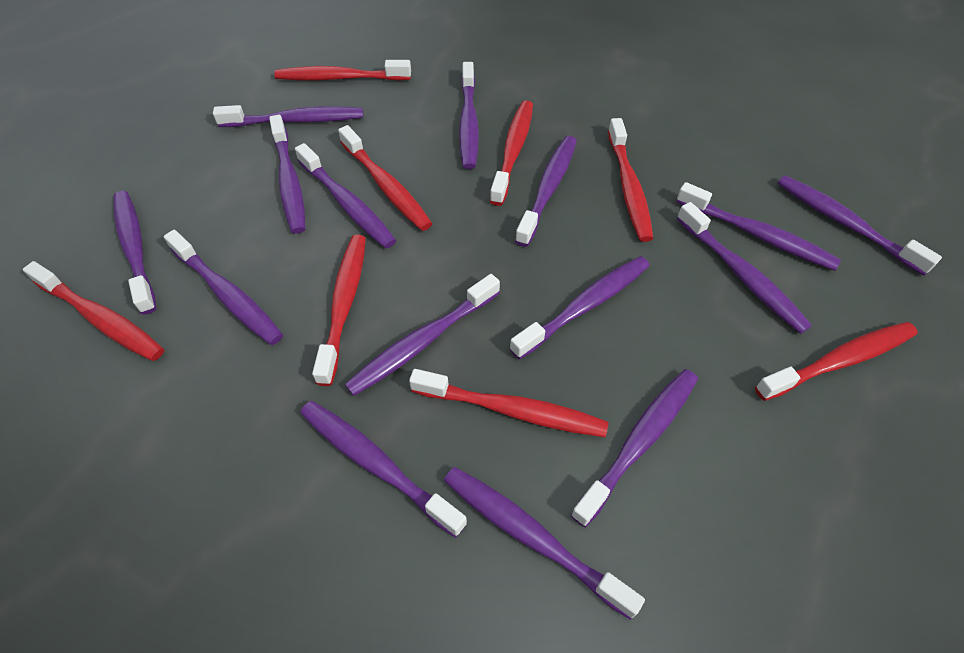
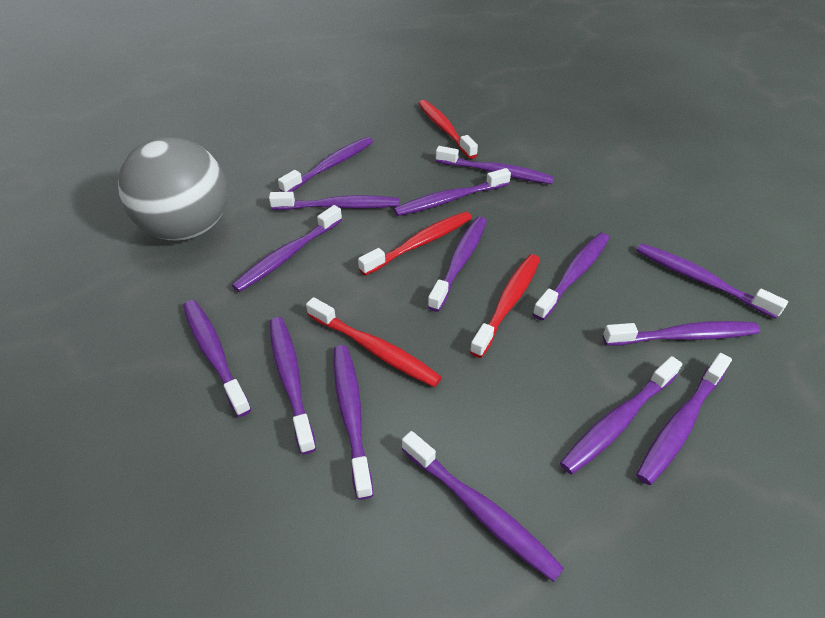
grey ball: none = 0 -> [118,137,228,240] = 1
red toothbrush: [23,261,164,361] [274,60,411,81] [312,235,366,386] [338,125,432,231] [409,369,608,437] [490,100,533,206] [608,118,653,242] [755,322,918,401] = 8 -> [306,297,442,387] [358,211,472,276] [418,100,478,159] [470,254,540,358] = 4

